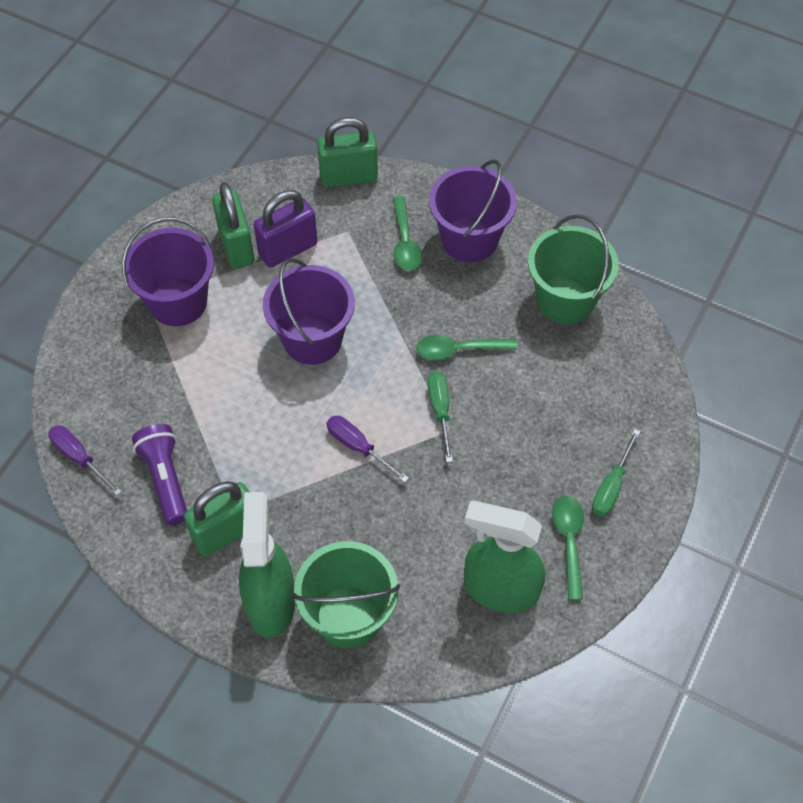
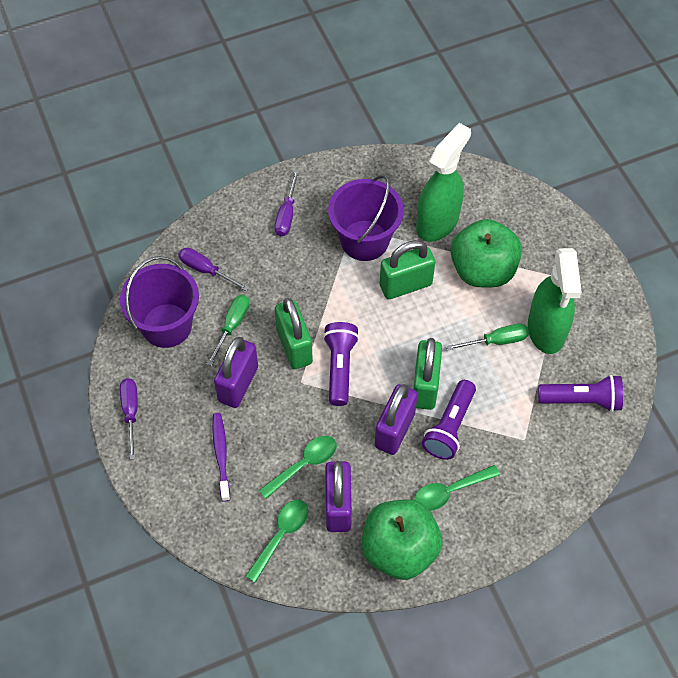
green apple: none = 0 -> [362,500,443,580] [450,219,522,287] = 2
green bucket: [292,541,400,649] [528,214,619,324] = 2 -> none = 0
purple bucket: [122,217,214,326] [263,258,355,365] [429,159,517,263] = 3 -> [120,256,199,348] [328,174,404,261] = 2
purple flashlight: [132,424,187,525] = 1 -> [323,322,359,406] [422,380,476,460] [538,375,623,412] = 3
purple padlock: [254,190,318,268] = 1 -> [214,337,258,408] [325,461,352,532] [375,384,418,455] = 3
purple screwdriver: [48,425,122,496] [326,416,409,482] = 2 -> [120,378,138,460] [178,248,249,291] [275,170,300,236] = 3
purple toothbrush: none = 0 -> [212,413,230,502] = 1

